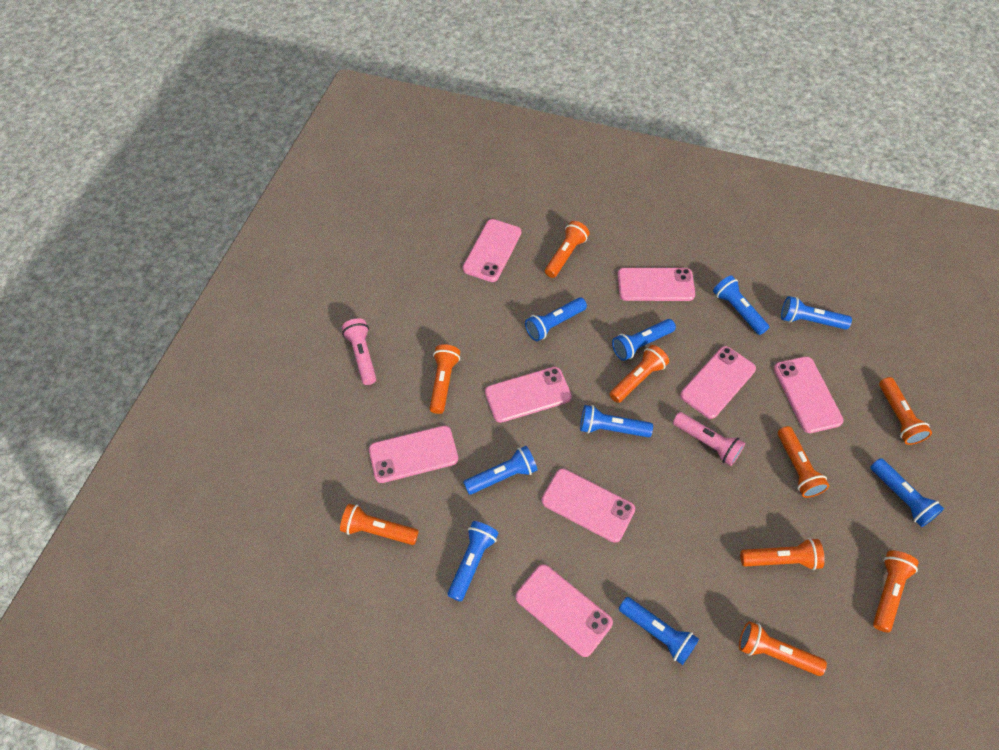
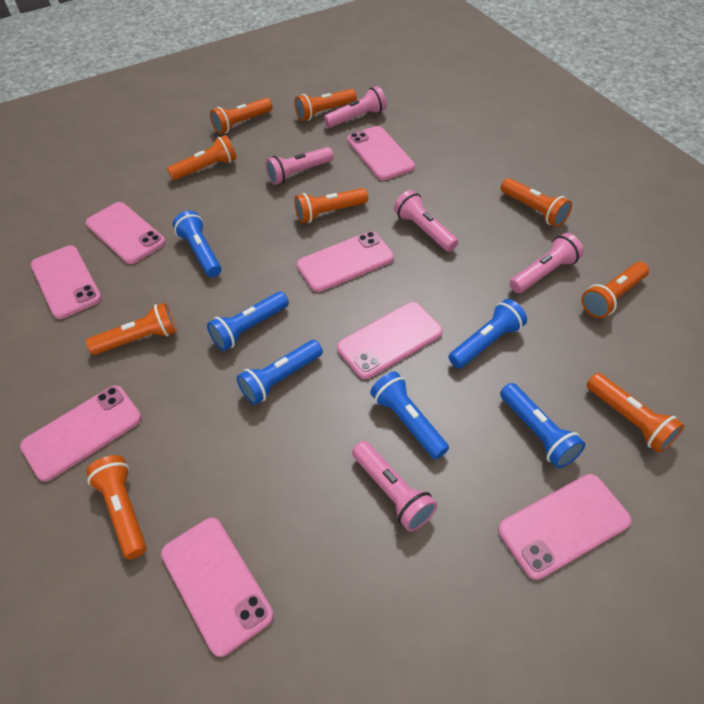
blue flashlight: [448,521,498,602] [463,446,537,495] [525,297,587,341] [580,405,653,437] [612,319,676,361] [619,597,699,665] [713,275,769,335] [781,296,852,330] [870,458,944,527] = 9 -> [173,211,221,277] [207,292,289,351] [237,340,323,405] [370,372,449,459] [449,299,527,369] [500,383,586,468] = 6
pink flashlight: [342,318,376,385] [673,412,745,466] = 2 -> [265,147,334,185] [324,86,387,128] [352,441,437,532] [394,190,458,252] [509,233,584,293] = 5

